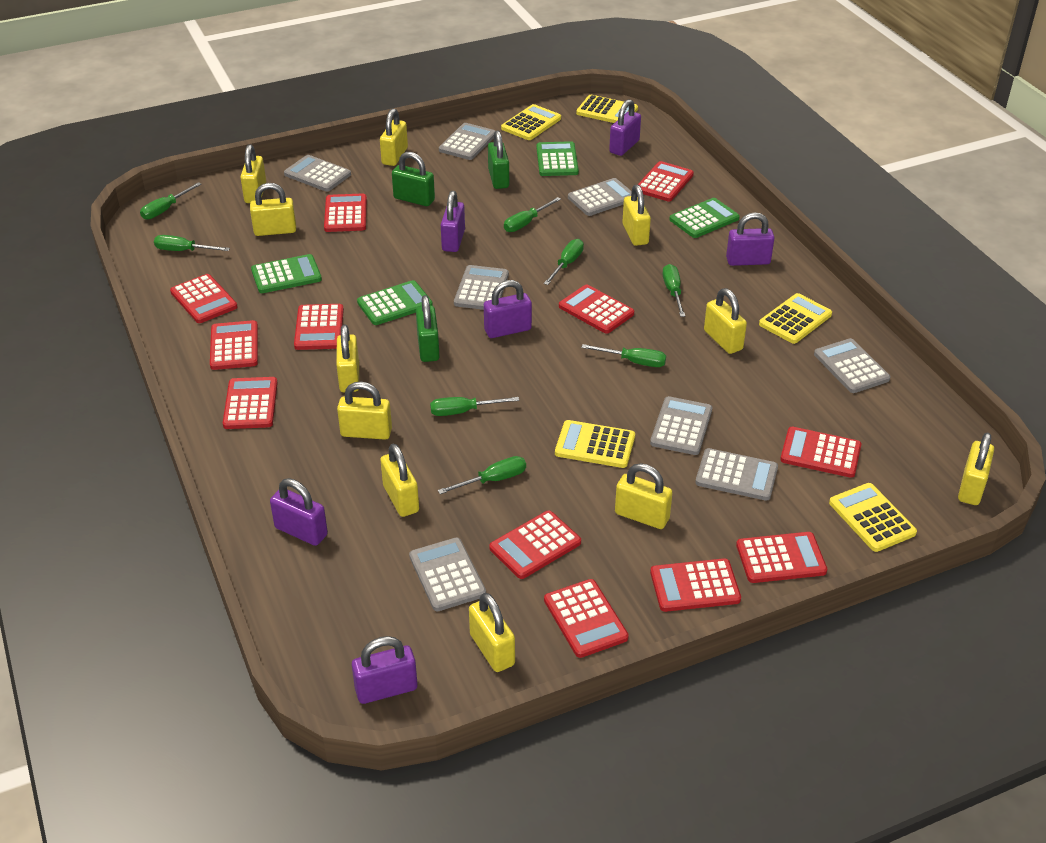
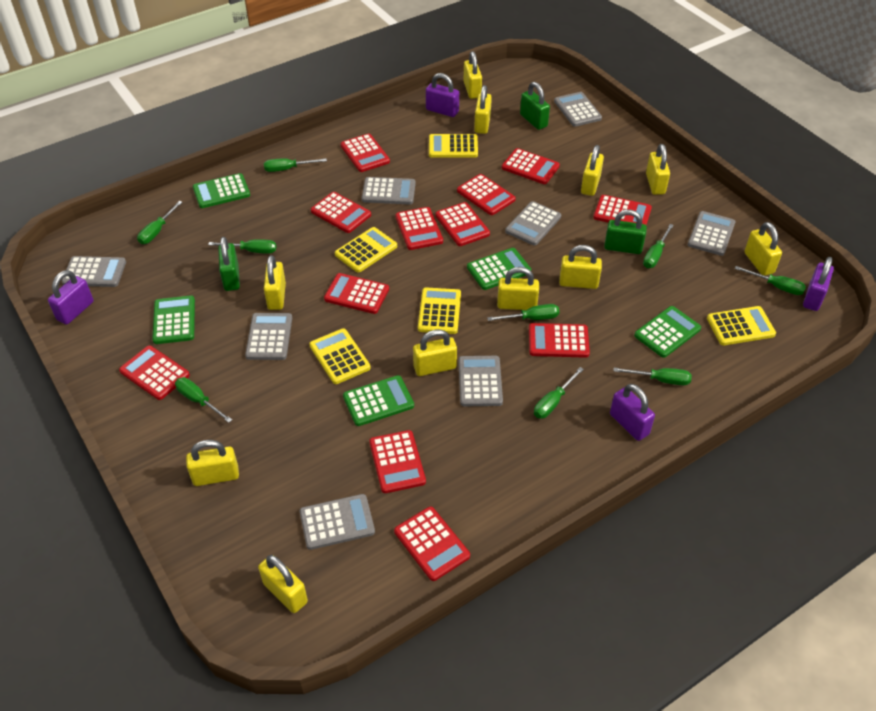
green calculator: [251,254,322,293] [357,280,433,325] [536,141,579,176] [669,198,740,238] = 4 -> [152,296,195,344] [193,173,250,208] [343,375,414,426] [467,248,531,290] [634,306,701,358] = 5
green screwdriver: [140,182,201,220] [154,235,230,251] [430,397,519,416] [438,456,526,494] [504,197,561,232] [544,239,584,285] [581,344,666,367] [663,264,685,317] = 8 -> [137,201,182,244] [175,377,232,423] [208,239,276,254] [264,158,327,172] [487,304,559,321] [534,367,584,419] [614,368,692,385] [643,224,674,268] [735,266,806,295] = 9
purple padlock: [270,478,328,546] [352,636,418,704] [441,191,465,252] [484,280,532,338] [609,99,641,156] [726,212,774,266] = 6 -> [48,270,94,325] [426,73,459,117] [610,384,655,441] [803,257,834,311] = 4

